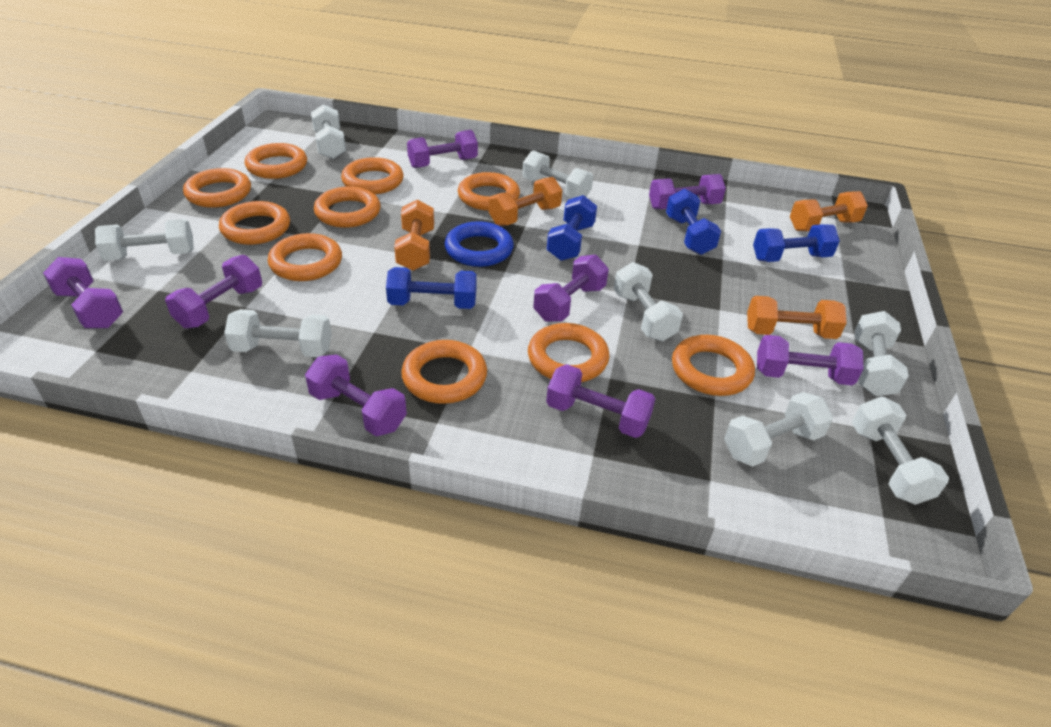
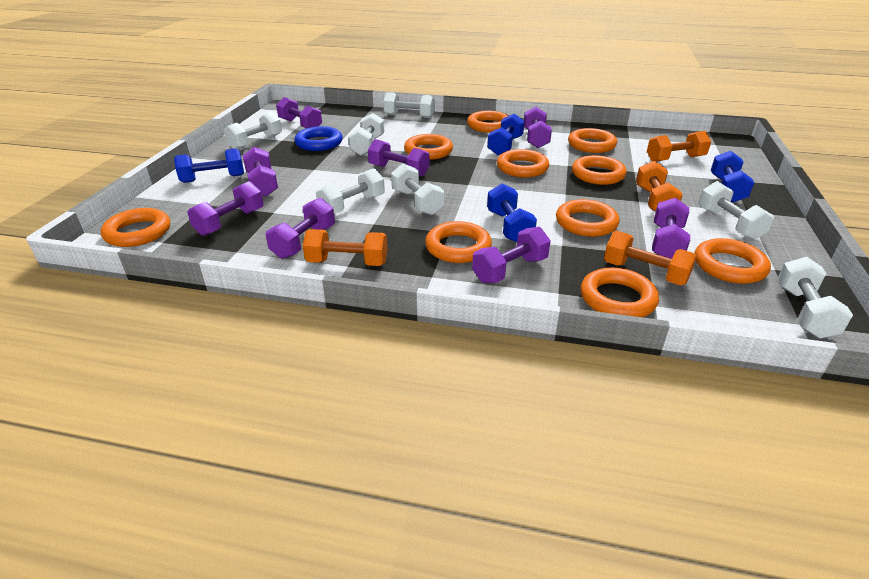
white dumbbell: [95,219,194,261] [224,309,332,357] [311,104,346,159] [522,150,593,198] [614,262,683,341] [724,392,833,467] [852,397,949,505] [854,311,908,396] = 8 -> [224,111,282,149] [316,168,385,214] [349,113,384,156] [383,92,435,118] [391,163,444,215] [699,181,774,240] [777,257,853,338] = 7

